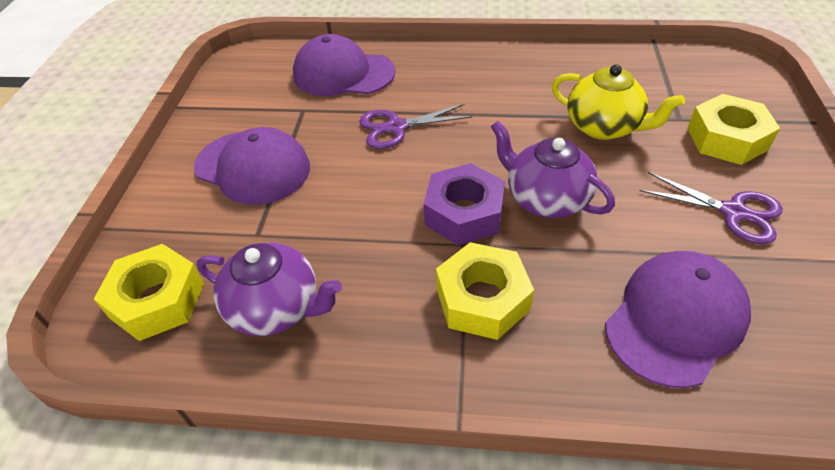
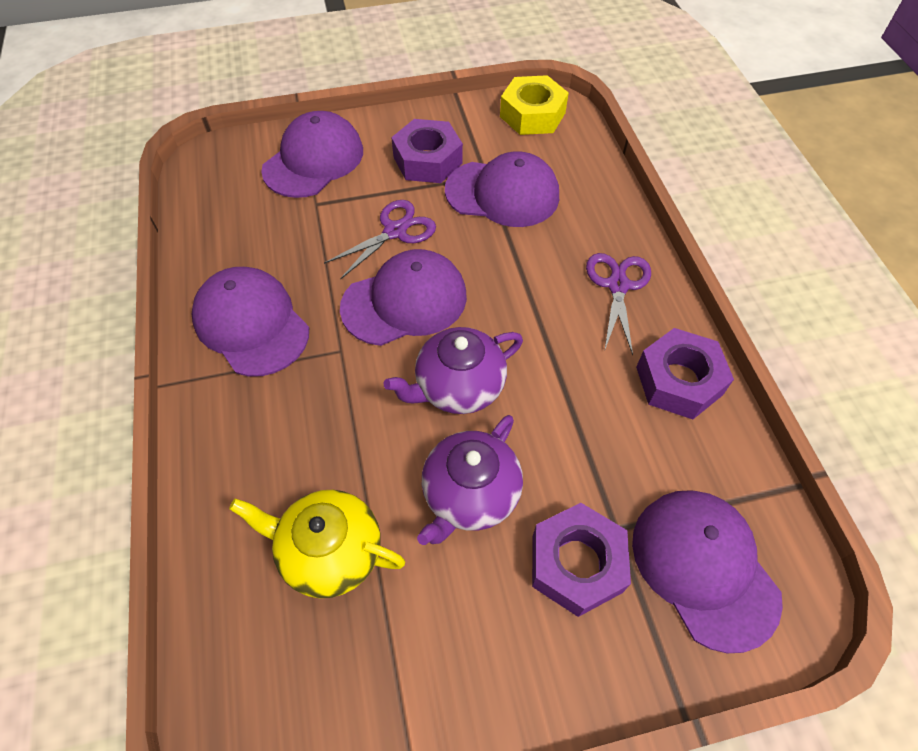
purple cap: [194,127,310,205] [293,34,396,96] [605,251,751,388] = 3 -> [192,267,309,377] [261,111,363,198] [340,249,467,346] [445,151,559,227] [632,490,783,653] = 5
purple nut: [424,163,505,245] = 1 -> [391,119,463,183] [532,503,631,617] [636,328,734,419] = 3
yellow nut: [94,244,204,341] [436,242,534,340] [687,94,780,165] = 3 -> [500,75,569,135] = 1

